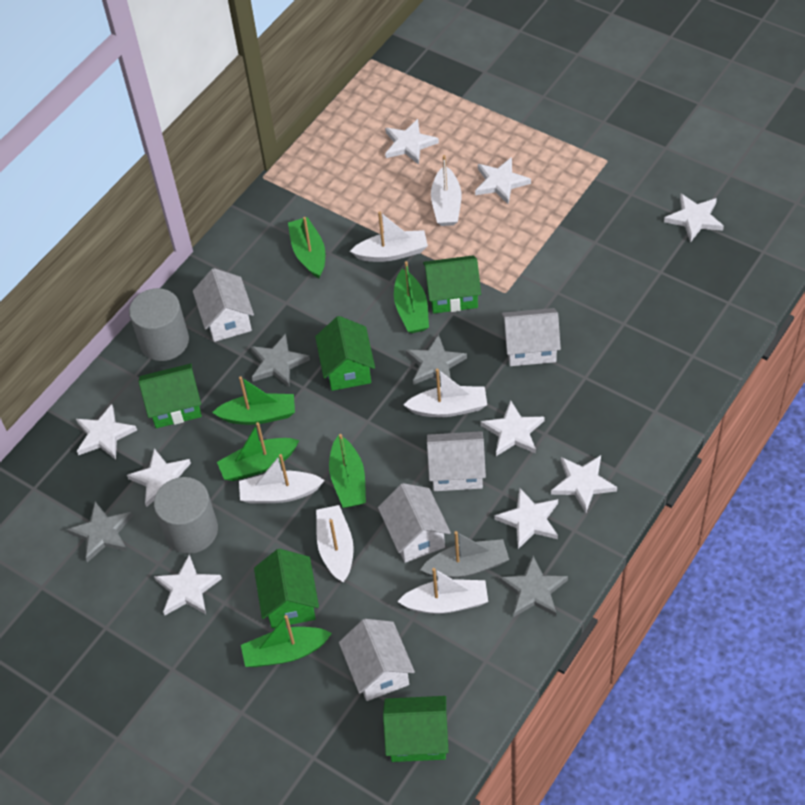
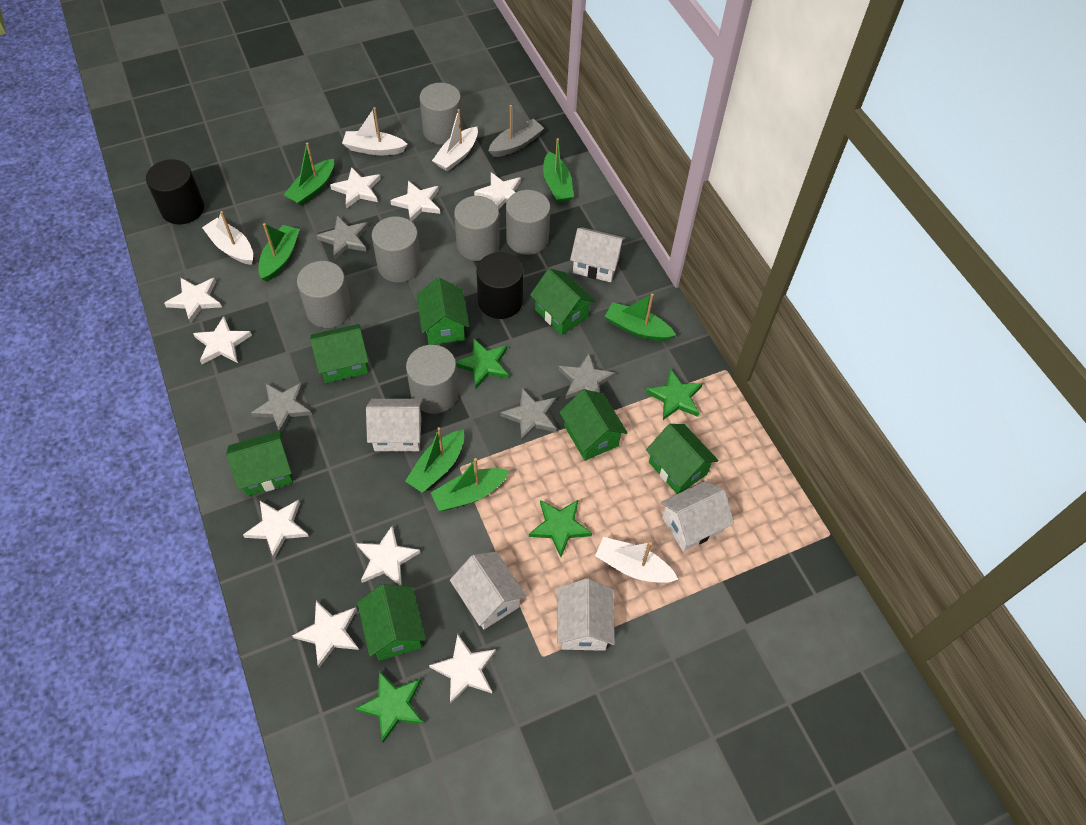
black cylinder: none = 0 -> [146,159,204,225] [476,252,523,319] = 2
green house: [139,364,202,428] [254,549,319,628] [315,316,375,391] [383,696,449,762] [423,255,481,314] = 5 -> [226,431,293,496] [310,324,369,383] [357,584,426,661] [416,278,469,345] [530,269,596,335] [560,389,628,461] [646,424,719,494] = 7
green star: none = 0 -> [355,671,424,743] [456,339,509,389] [529,499,592,557] [646,369,703,420] = 4
grey cylinder: [129,288,189,361] [154,477,218,554] = 2 -> [297,261,352,328] [372,216,421,282] [406,345,459,414] [419,83,463,145] [454,196,500,261] [506,190,550,255] = 6
white boat: [239,454,325,504] [316,505,354,583] [350,211,428,262] [397,568,488,614] [404,369,487,417] [431,155,461,226] = 6 -> [202,211,253,265] [342,107,408,155] [432,109,478,171] [595,537,679,583] = 4

